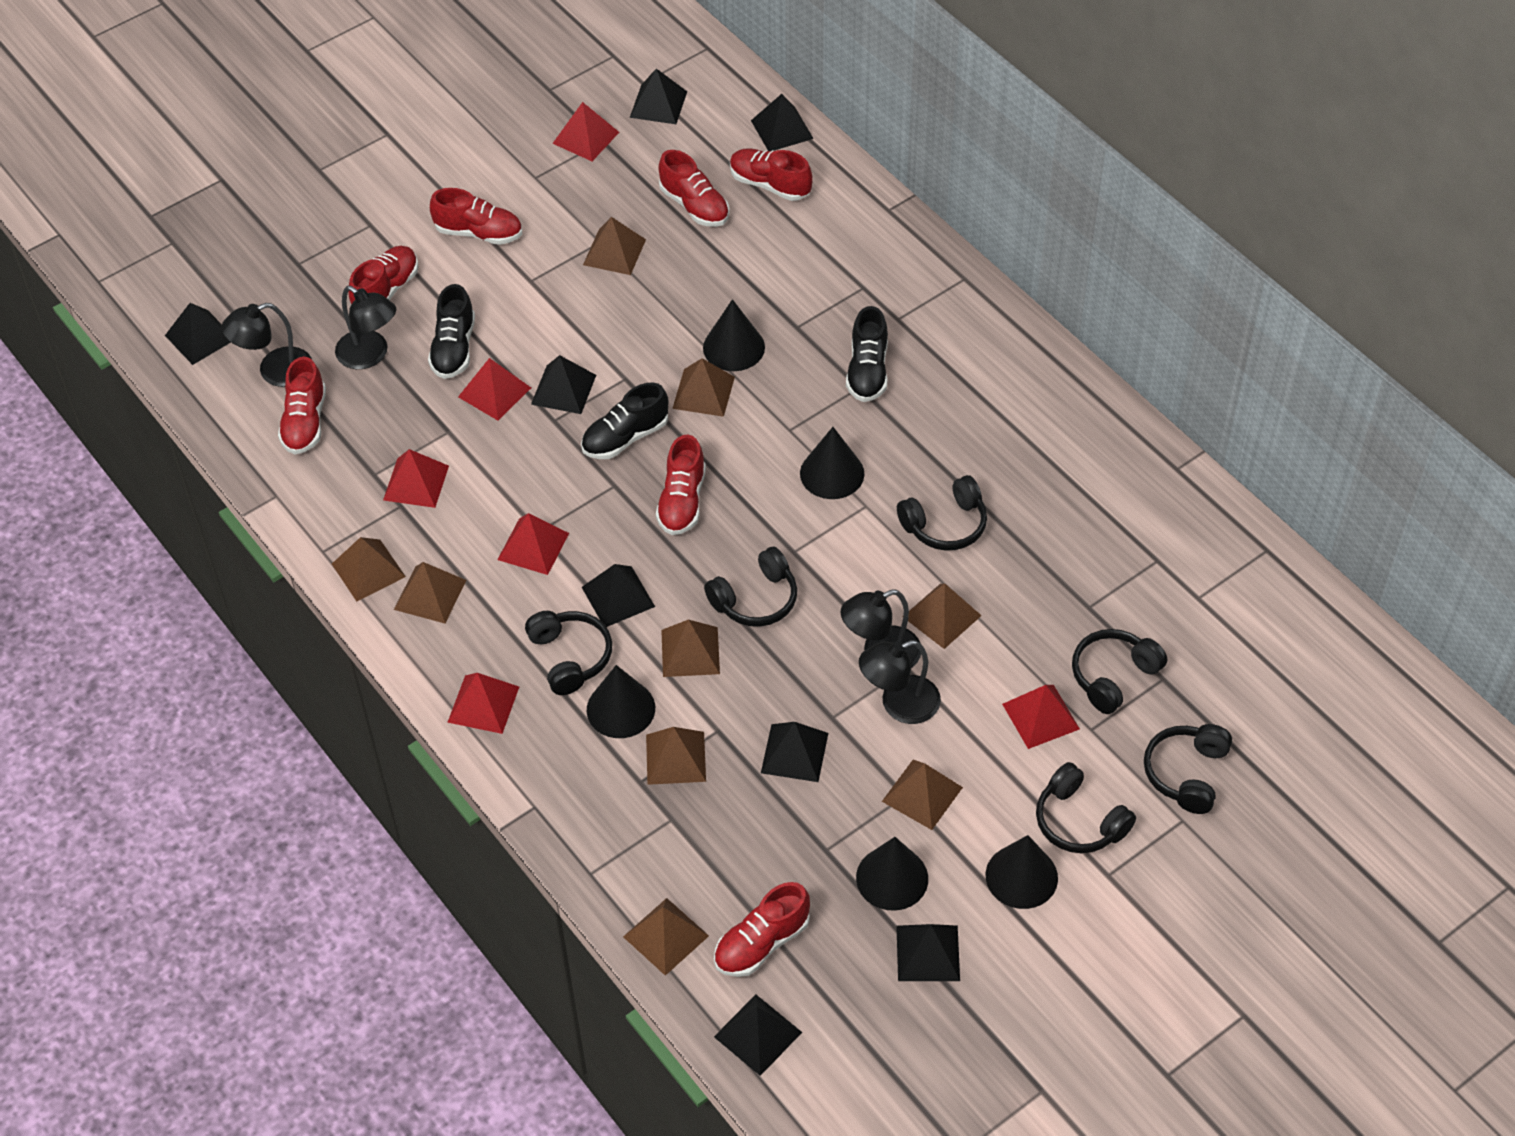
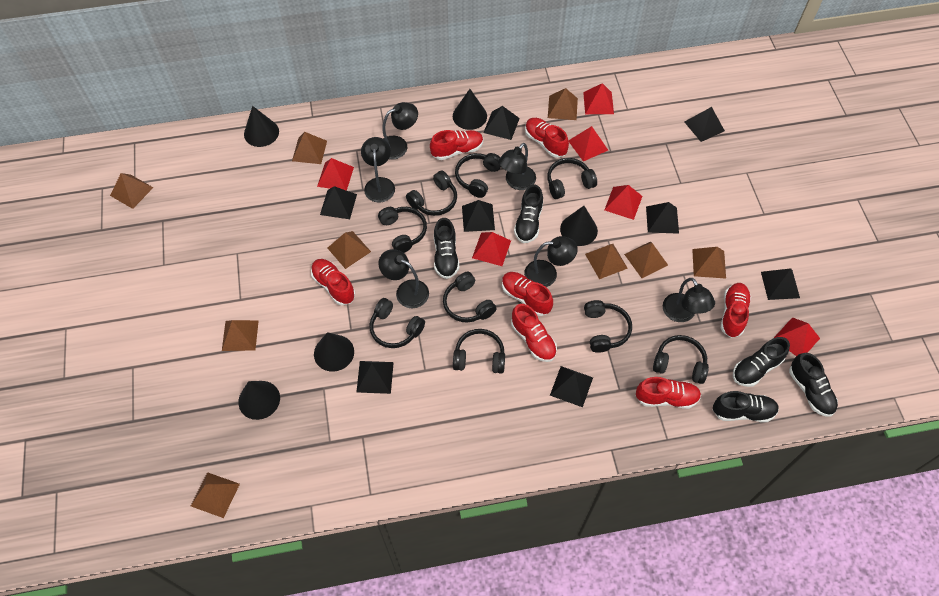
black headphones: [525,611,612,695] [704,547,797,627] [897,475,987,551] [1036,762,1136,853] [1072,629,1167,714] [1144,724,1232,814] = 6 -> [370,298,425,348] [378,207,427,253] [406,170,457,216] [443,272,497,322] [453,329,505,374] [455,153,501,198] [547,158,597,199] [584,300,632,353] [653,335,709,384] = 9
black lamp: [221,303,312,387] [335,286,396,369] [841,590,921,668] [859,640,941,724] = 4 -> [361,137,395,203] [378,249,429,308] [382,102,418,160] [498,143,536,190] [524,236,578,287] [663,278,715,322] = 6
black shoe: [428,284,475,379] [581,382,668,459] [846,306,888,402] = 3 -> [434,218,459,279] [514,185,543,243] [713,391,779,422] [733,337,790,387] [789,353,838,417] = 5

